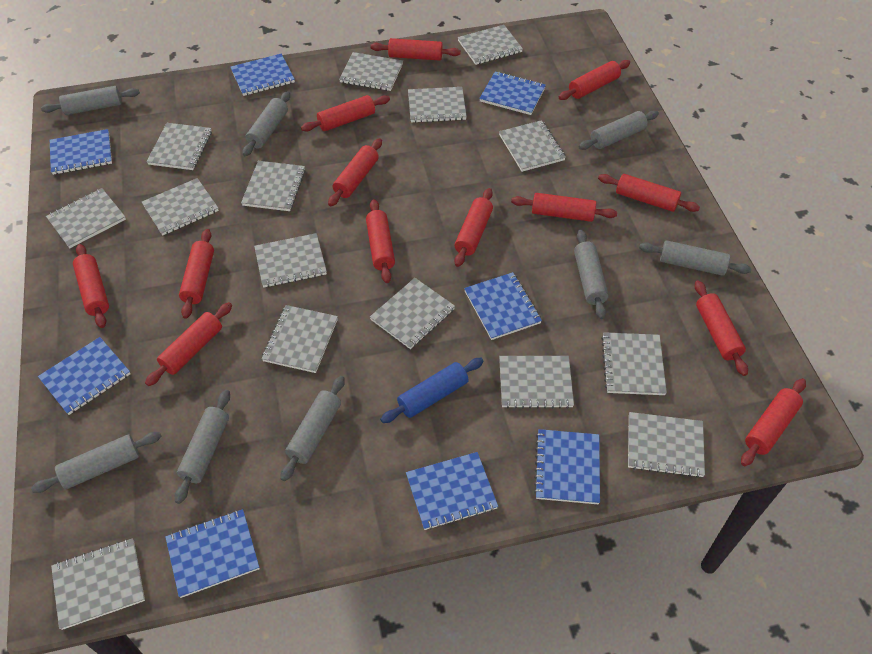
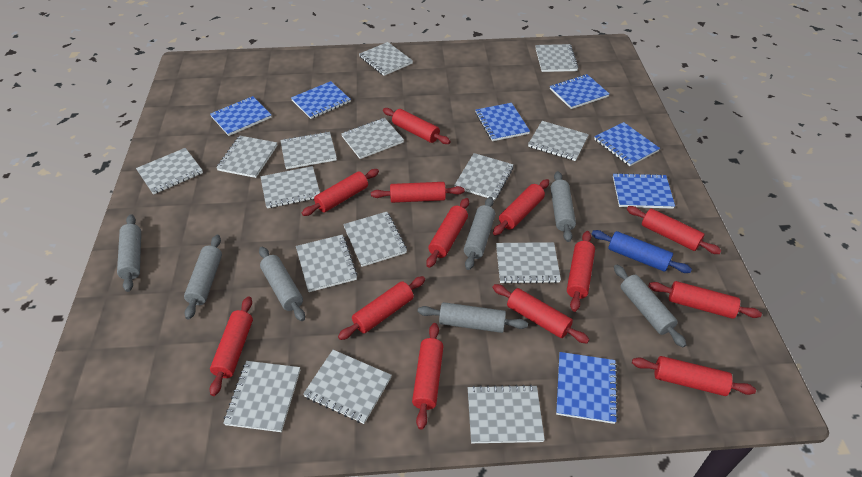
blue notebook: [38,337,130,415] [50,129,112,175] [165,509,260,598] [230,54,295,96] [406,452,498,530] [464,272,542,340] [479,72,546,115] [534,429,600,504] = 8 -> [210,96,272,136] [291,81,351,119] [475,103,530,141] [550,74,609,109] [556,352,618,424] [594,122,660,166] [613,173,675,209] = 7
grey rolling pin: [31,432,162,493] [41,86,140,115] [175,390,230,504] [242,91,290,156] [280,376,345,481] [574,230,609,319] [578,111,659,150] [639,240,752,276] = 8 -> [117,214,141,292] [184,235,222,320] [259,247,305,321] [418,302,528,333] [464,197,495,270] [550,171,576,242] [614,265,687,348] = 7

